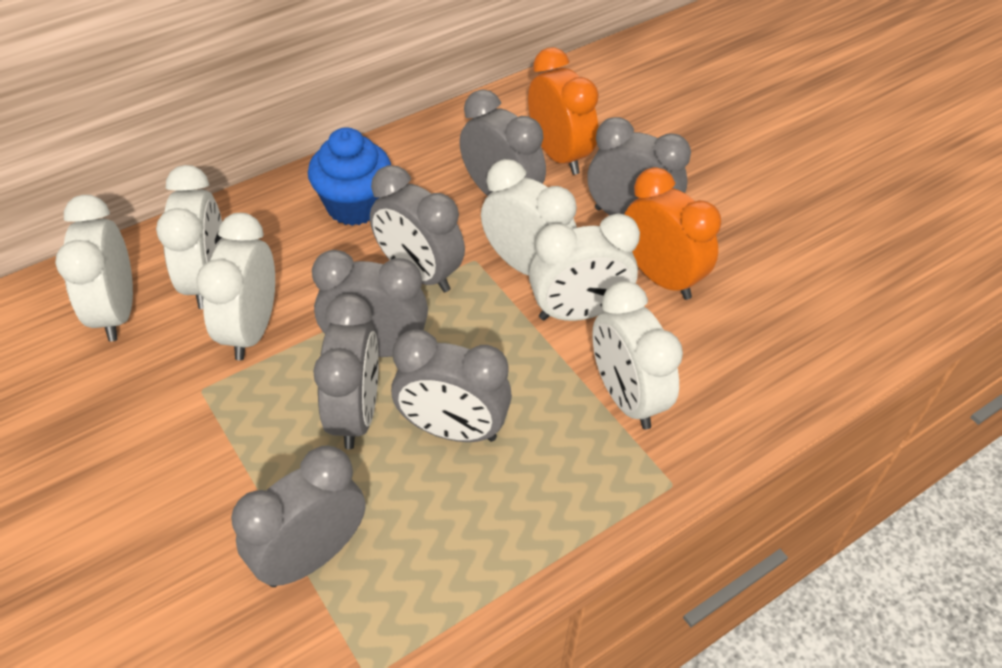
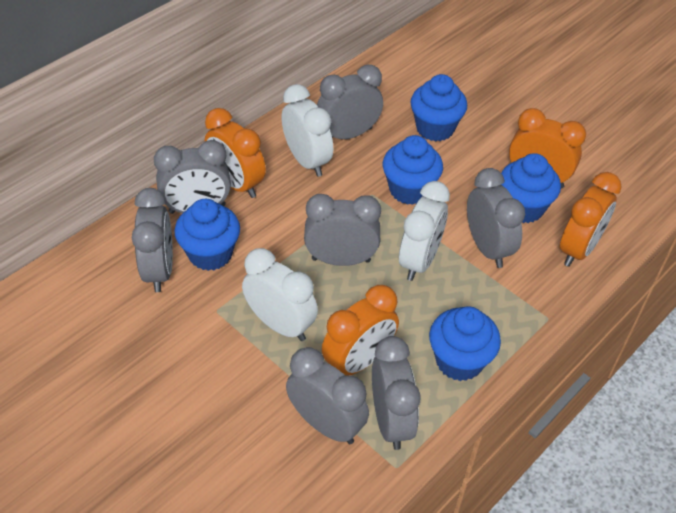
blue cupcake: [308,127,391,226] = 1 -> [174,199,240,271] [383,135,443,205] [410,74,467,142] [429,306,501,381] [501,153,561,223] = 5
orange clock: [528,47,599,175] [624,167,721,300] = 2 -> [204,108,266,198] [322,285,399,376] [509,108,586,189] [560,172,621,267] = 4
white clock: [55,195,133,341] [156,165,224,309] [196,213,275,360] [481,159,577,276] [529,213,640,321] [592,281,683,429] = 6 -> [242,248,318,341] [281,84,333,177] [399,181,450,281] = 3

